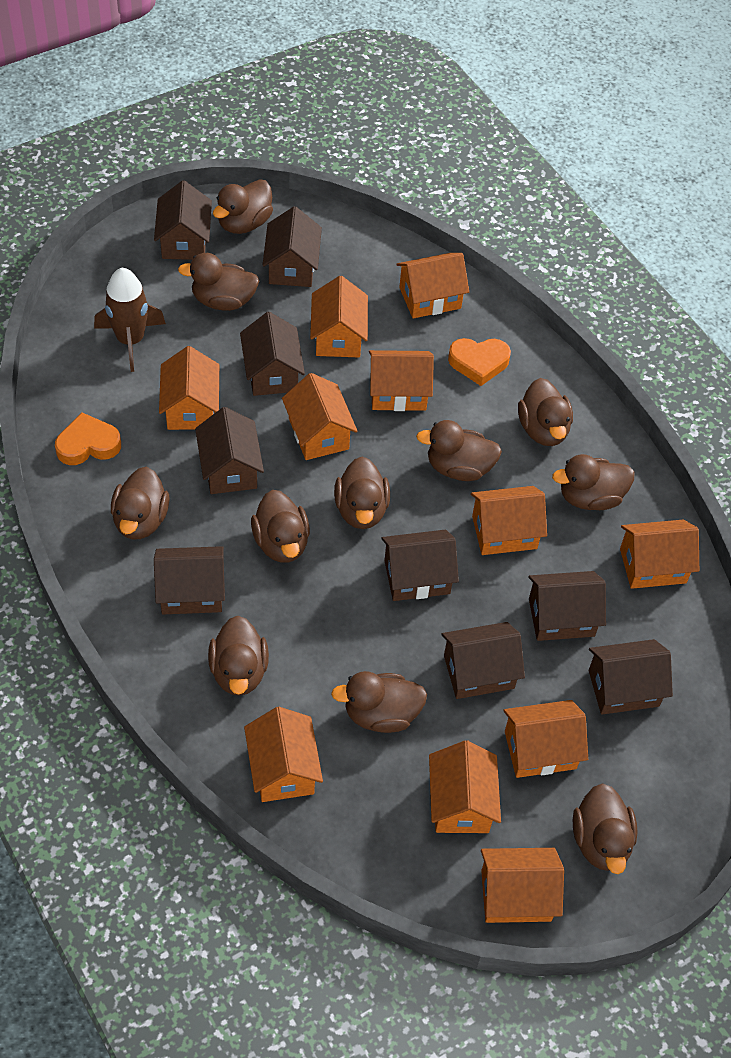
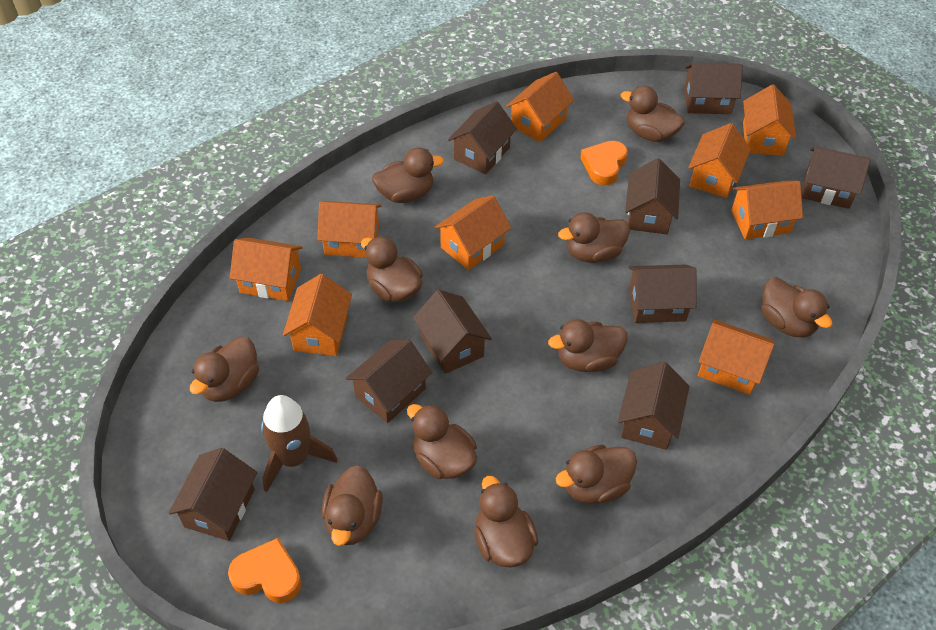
orange house: [159,346,219,430] [244,707,323,802] [282,373,358,460] [310,276,368,357] [369,350,434,411] [396,253,469,319] [429,740,501,833] [471,486,547,555] [481,848,564,923] [503,700,588,778] [620,520,699,589] = 11 -> [230,238,303,301] [283,274,352,356] [317,201,381,258] [434,195,511,270] [506,72,574,142] [688,123,751,198] [698,320,774,395] [731,181,803,239] [743,84,796,156] = 9

